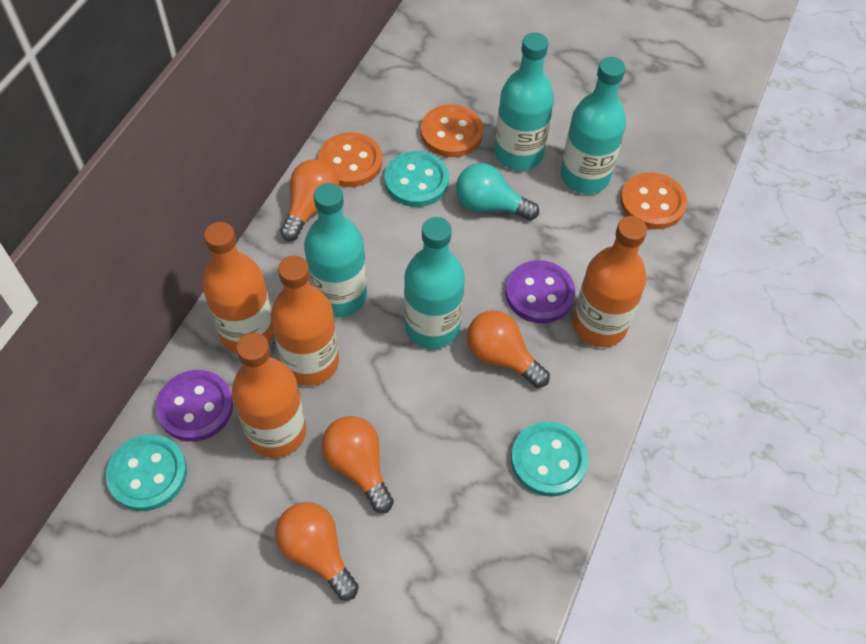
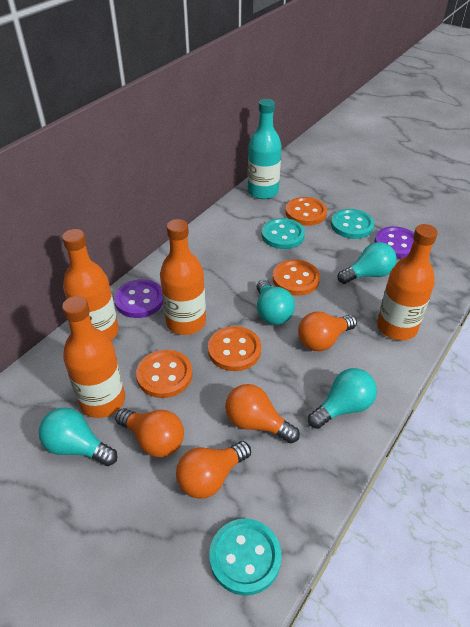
orange button: [318,132,382,187] [421,104,483,157] [620,172,687,229] = 3 -> [136,350,192,398] [208,326,261,371] [273,259,320,296] [285,197,327,226] = 4
turquoise bottle: [304,183,367,317] [404,217,465,349] [494,32,554,170] [561,57,626,194] = 4 -> [248,99,282,199] = 1
turquoise light bulb: [456,163,539,220] = 1 -> [39,408,117,466] [257,280,295,325] [308,368,377,429] [337,242,397,284] = 4

